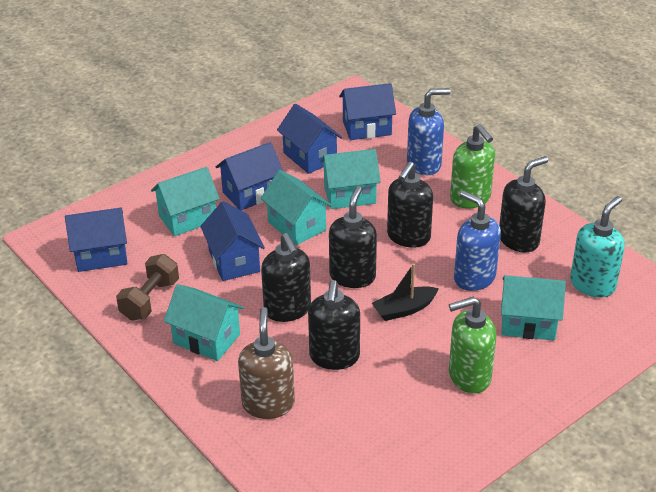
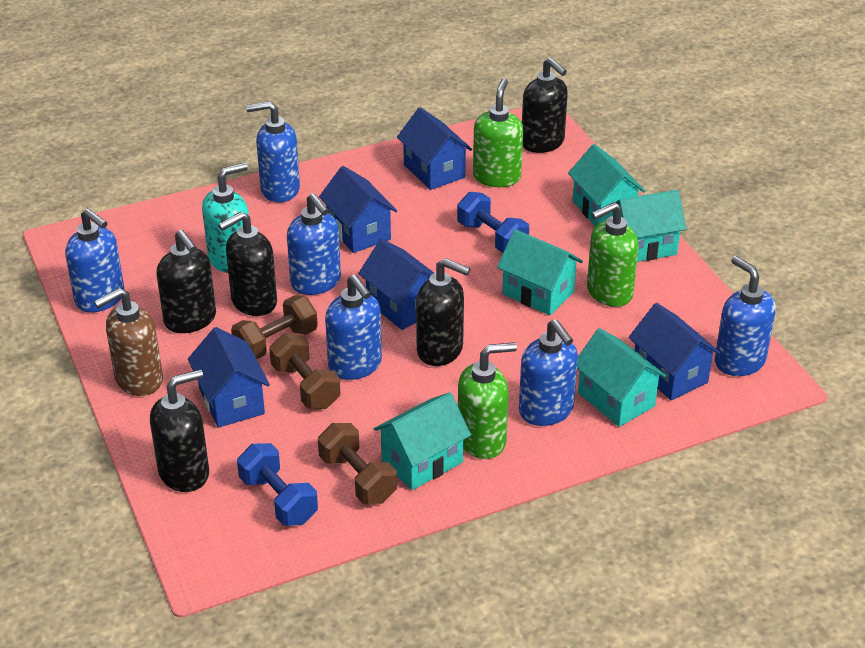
black boat: [372,264,439,321] = 1 -> none = 0
blue dumbbell: none = 0 -> [237,443,318,526] [457,192,529,253] = 2
blue soap dispenser: [407,88,451,175] [454,191,501,291] = 2 -> [65,208,124,312] [246,101,300,203] [287,193,341,295] [325,275,382,380] [519,319,578,426] [715,256,776,376] = 6
brown dumbbell: [116,254,179,321] = 1 -> [231,295,318,359] [269,333,340,409] [318,423,397,504] = 3
green soap dispenser: [449,297,497,394] [450,124,495,209] = 2 -> [458,342,517,459] [473,79,523,187] [587,202,639,307] = 3

